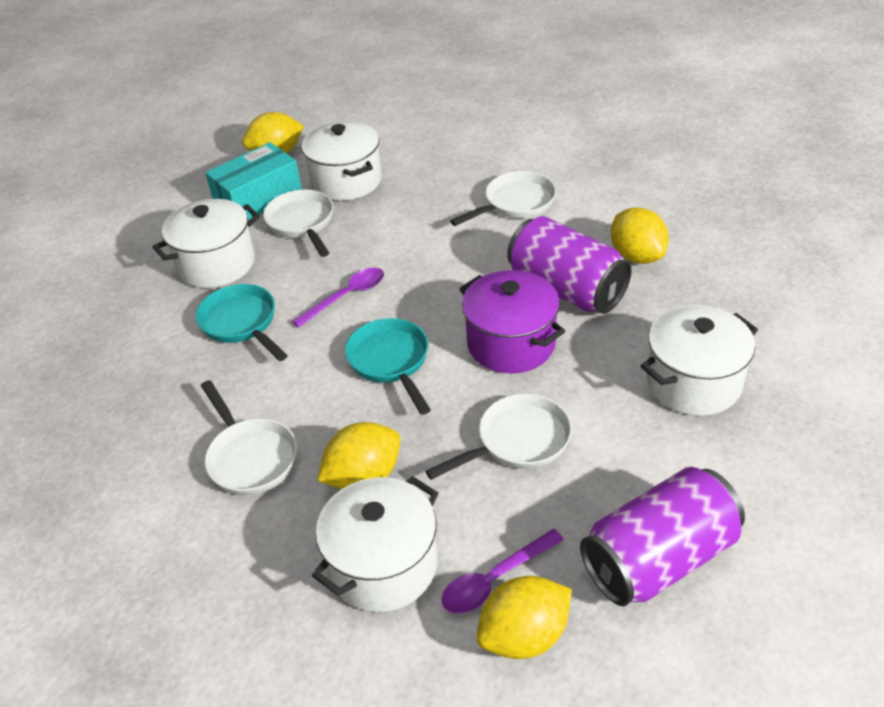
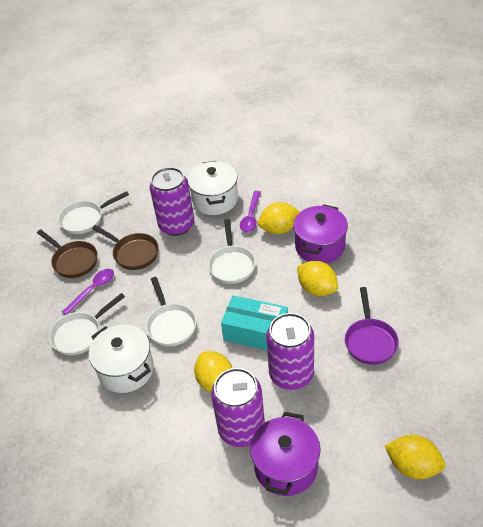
brown pan: none = 0 -> [37,229,98,278] [92,225,159,270] = 2
purple can: [507,216,632,314] [580,467,745,606] = 2 -> [149,167,194,236] [211,368,265,447] [266,313,314,390] = 3
purple pan: none = 0 -> [345,287,399,365] = 1
purple pot: [459,270,565,374] = 1 -> [250,412,320,496] [293,204,348,264] = 2
turquoise pan: [196,284,288,361] [345,318,431,415] = 2 -> none = 0
white pot: [153,199,260,288] [302,121,382,201] [312,476,438,612] [641,305,758,416] = 4 -> [89,325,154,393] [188,161,238,215] = 2

